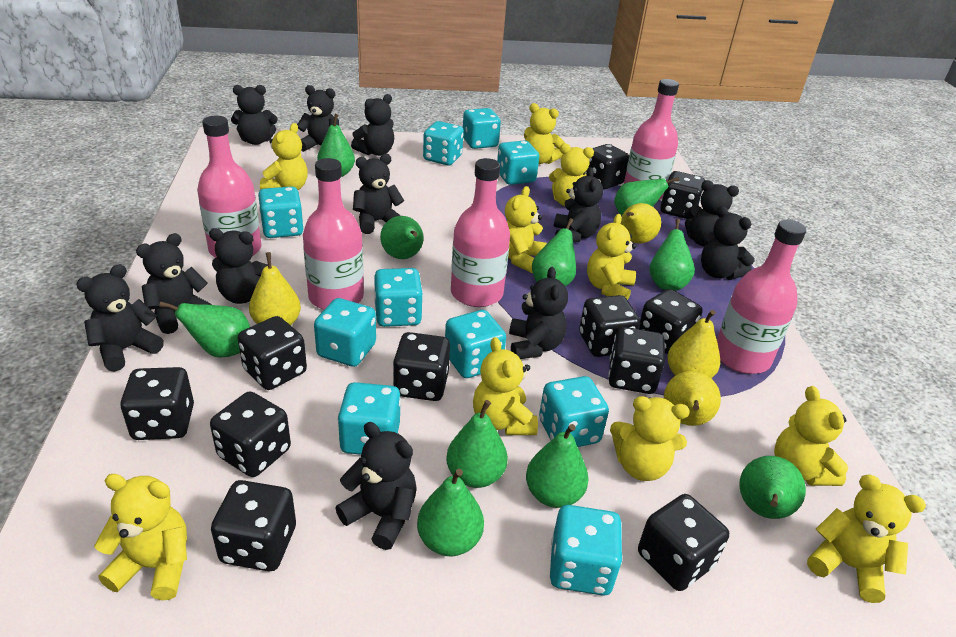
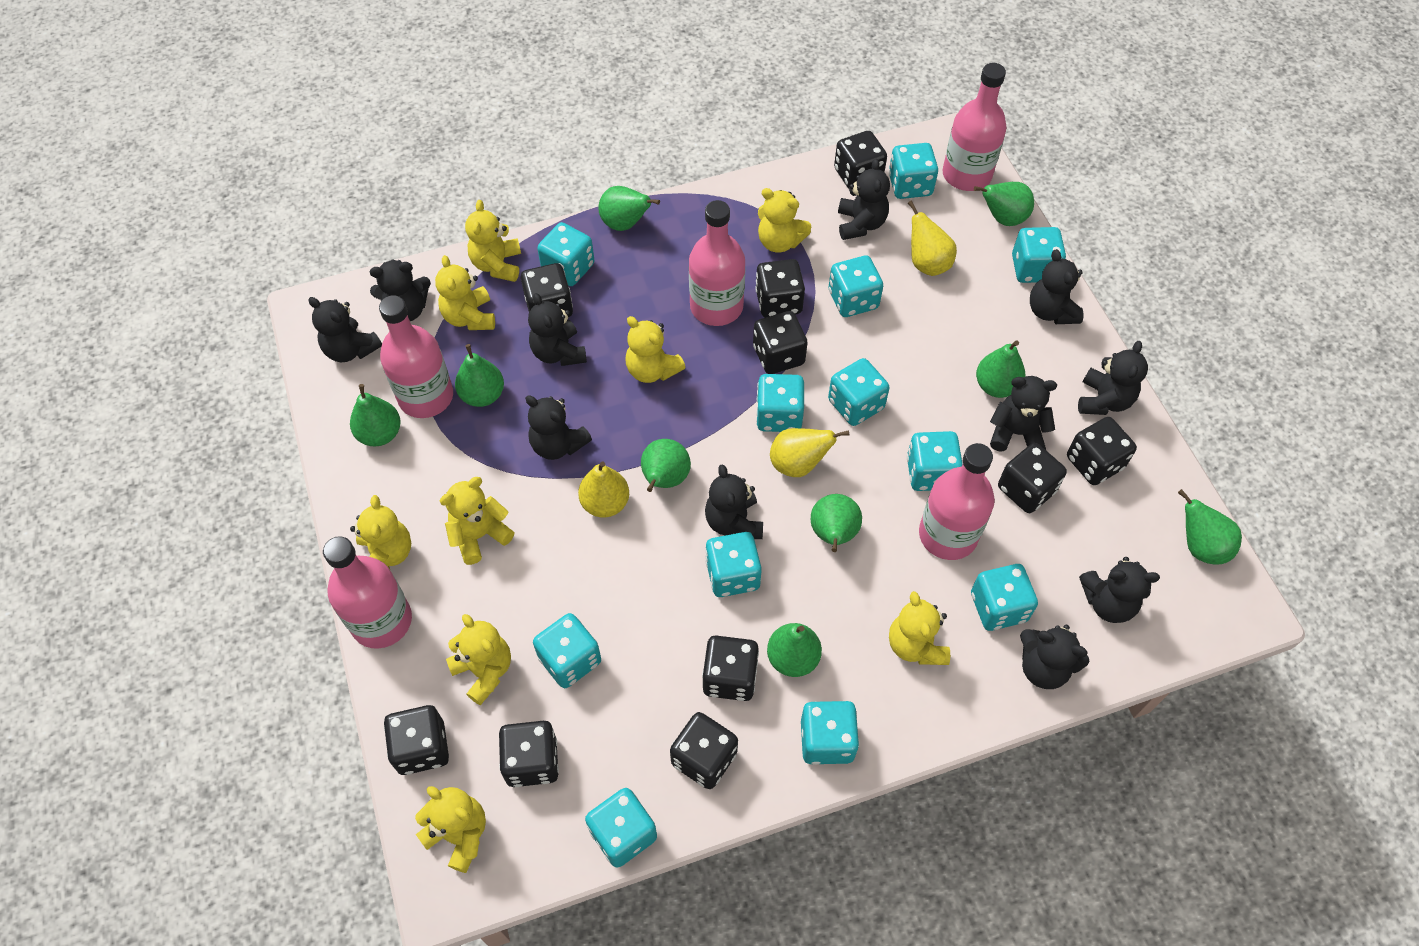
black dice: [120,367,194,440] [210,391,291,477] [211,480,296,571] [238,316,307,390] [393,332,450,401] [579,295,640,357] [583,144,629,189] [608,327,665,394] [638,494,729,591] [639,289,702,354] [660,171,705,219] = 11 -> [384,705,449,775] [499,721,559,787] [521,263,573,317] [670,712,738,789] [702,636,759,701] [753,311,808,374] [755,259,805,318] [834,131,887,189] [998,443,1067,513] [1067,417,1137,485] = 10
black teddy bear: [76,264,164,372] [136,233,212,334] [209,228,268,304] [231,85,278,145] [297,85,339,152] [335,422,417,550] [351,94,394,156] [353,154,404,234] [509,267,568,359] [554,167,603,243] [684,180,739,247] [701,206,755,280] = 12 -> [308,297,382,362] [370,259,431,321] [525,395,592,460] [528,293,587,366] [705,464,763,539] [838,158,890,240] [990,376,1057,451] [1020,625,1089,689] [1030,249,1083,324] [1078,341,1148,415] [1079,557,1160,623] = 11
green pear: [159,301,250,357] [317,114,355,177] [380,216,424,259] [417,469,484,556] [446,400,508,488] [526,424,589,508] [532,218,576,286] [614,177,679,216] [649,219,695,291] [739,456,806,519] = 10 -> [350,384,401,446] [455,344,504,407] [598,186,660,231] [641,439,691,492] [767,623,822,677] [811,494,862,552] [974,182,1034,226] [976,341,1025,398] [1178,489,1242,565] = 9
turquoise dice: [258,186,304,238] [314,298,376,367] [338,382,401,455] [374,268,423,327] [423,121,464,165] [445,310,506,378] [463,108,501,149] [497,140,539,185] [539,376,609,447] [550,505,623,596] = 10 -> [533,613,601,688] [537,222,594,286] [585,788,657,867] [705,532,762,597] [756,374,804,432] [801,701,859,765] [828,358,890,426] [829,256,883,317] [889,143,938,199] [907,431,963,491] [971,564,1038,631] [1012,227,1066,283] = 12
yellow pear: [249,252,301,325] [620,203,661,244] [664,371,721,426] [667,310,720,378] = 4 -> [578,461,629,517] [770,428,849,477] [908,201,957,276] = 3
yellow teddy bear: [94,474,187,600] [260,123,308,190] [473,337,538,435] [505,186,547,273] [524,103,565,164] [549,143,594,206] [587,214,636,300] [610,396,690,481] [774,386,848,486] [807,475,926,603] = 10 -> [350,495,411,569] [415,786,486,873] [435,255,495,330] [440,477,514,565] [446,614,511,705] [465,200,521,282] [625,316,686,383] [758,188,811,253] [889,591,950,665] = 9

